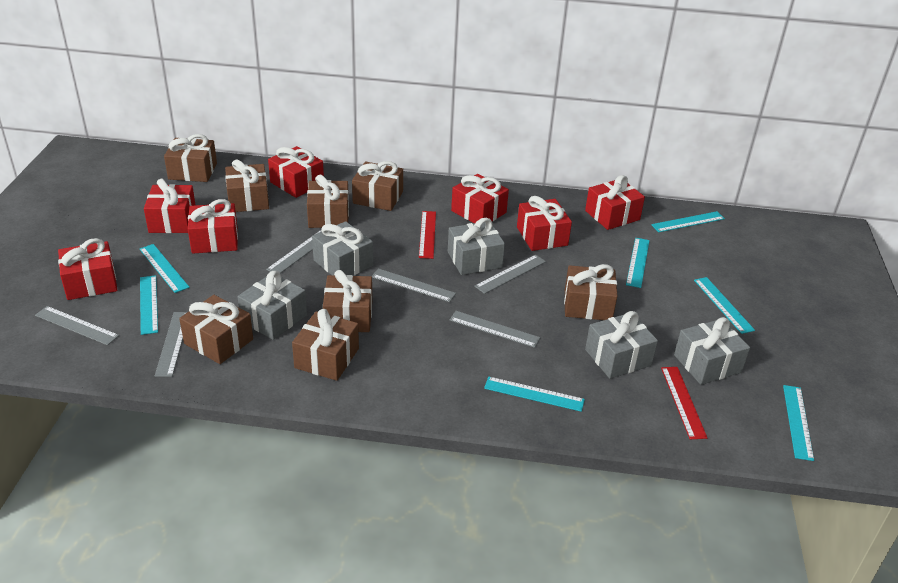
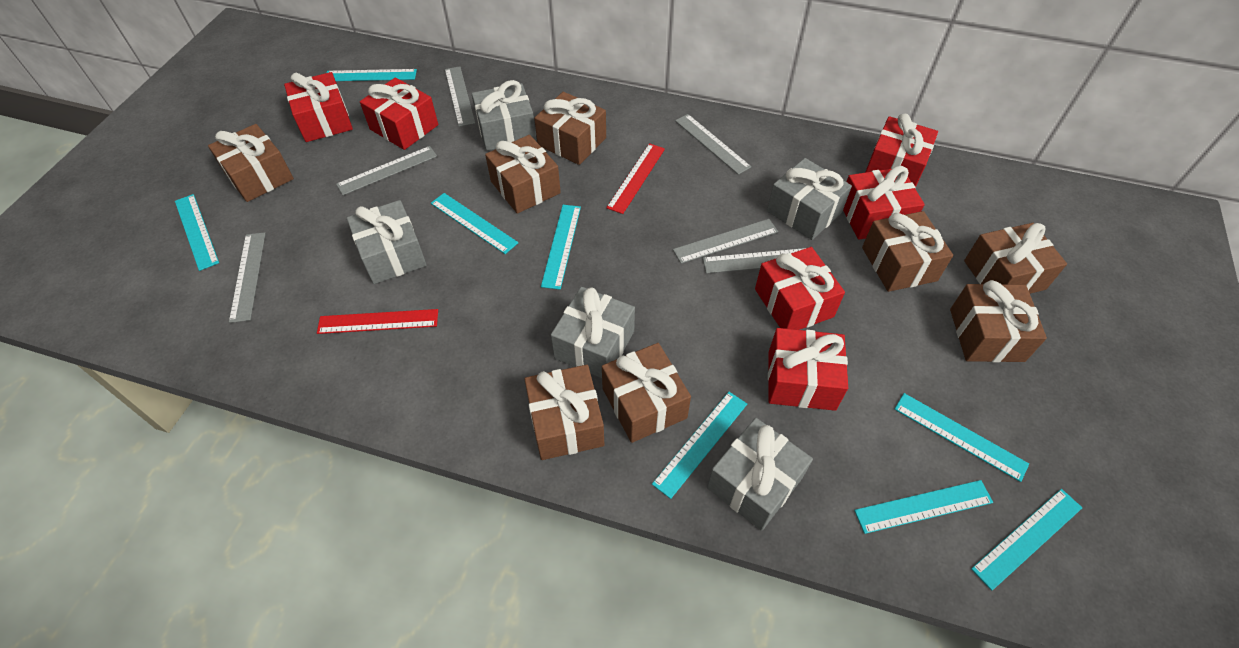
red gift: [58,238,117,300] [144,179,196,233] [188,199,238,254] [268,146,324,198] [451,174,509,223] [517,196,572,251] [585,175,645,230] = 7 -> [284,72,353,142] [360,77,438,150] [755,247,845,330] [768,328,848,411] [843,166,925,240] [865,113,938,187] = 6
turquoise ruler: [140,244,190,293] [140,275,158,335] [484,377,585,412] [626,238,650,288] [651,211,725,232] [694,277,755,334] [783,385,814,461] = 7 -> [175,194,219,271] [327,69,417,81] [431,193,519,254] [541,205,581,290] [652,392,747,499] [854,480,993,534] [895,393,1029,482] [971,489,1082,590] = 8

